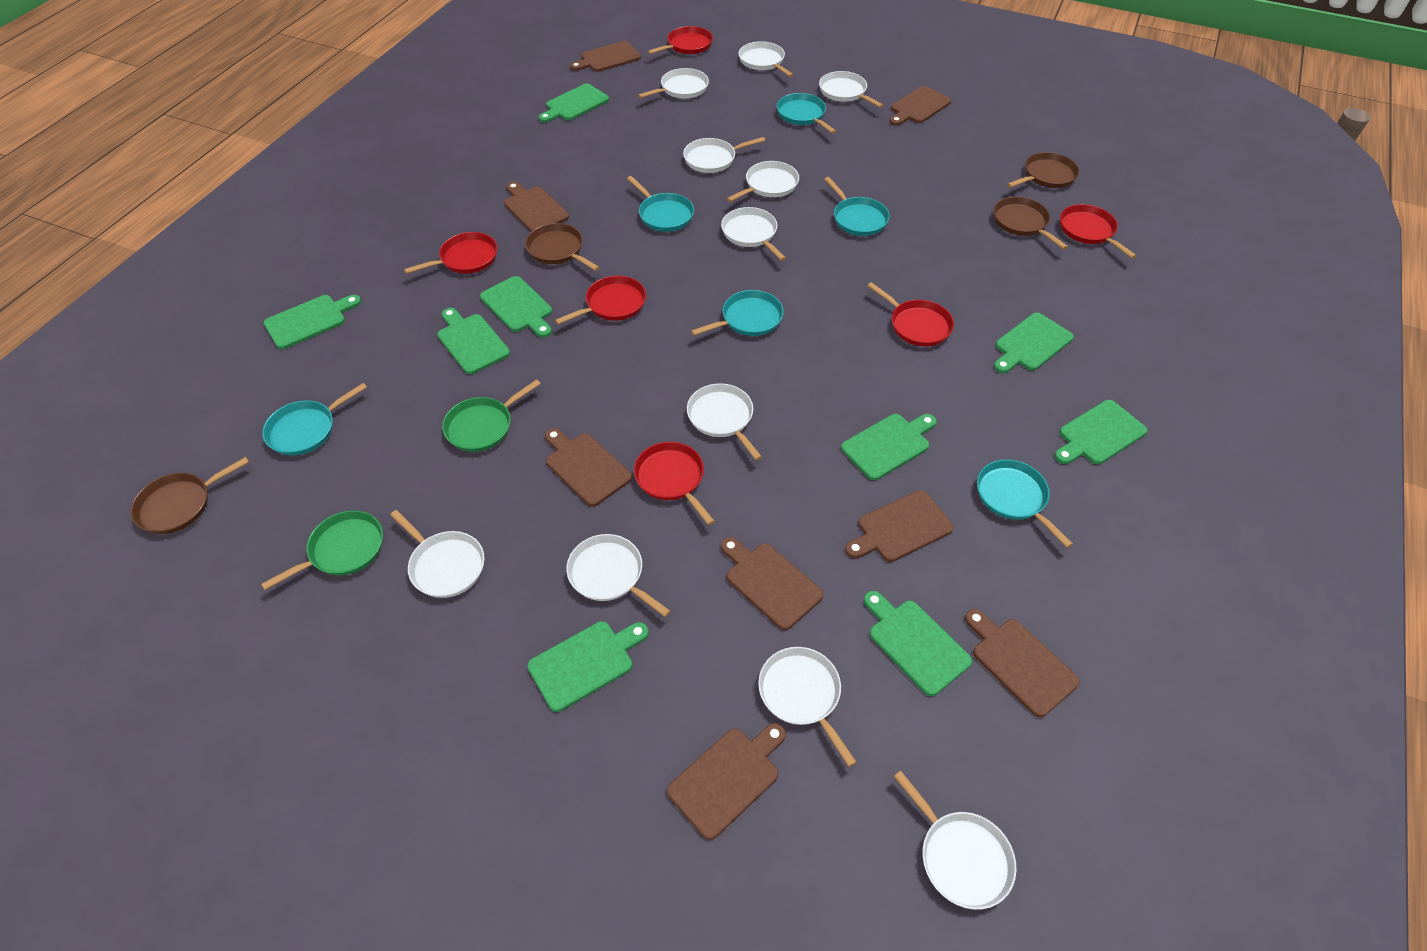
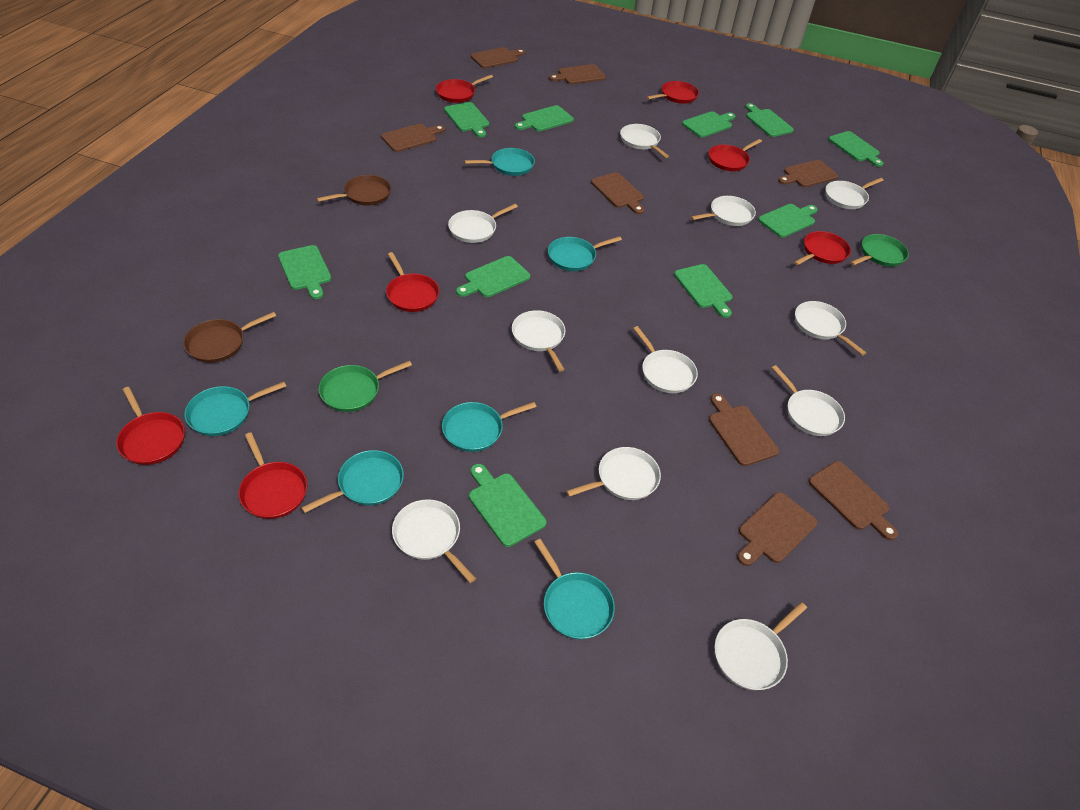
brown pan: [131,457,249,534] [525,223,600,271] [993,197,1068,249] [1007,152,1079,188] = 4 -> [183,312,276,363] [316,175,391,206] = 2
green cutting board: [264,295,361,349] [437,308,510,374] [480,276,552,338] [527,621,649,712] [539,84,609,122] [841,414,937,480] [864,591,972,696] [994,313,1074,373] [1054,400,1147,464] = 9 -> [278,245,331,299] [444,102,489,137] [456,256,530,297] [469,464,546,547] [515,105,574,132] [674,264,732,318] [682,111,735,138] [745,103,794,137] [758,204,818,238] [828,131,883,167] = 10
red pan: [404,232,497,274] [555,276,646,325] [634,442,715,525] [647,26,713,54] [867,282,954,346] [1060,204,1137,259] = 6 -> [116,387,185,465] [239,433,307,519] [386,252,439,312] [436,75,493,103] [646,81,699,104] [709,139,762,171] [794,231,851,265] = 7

